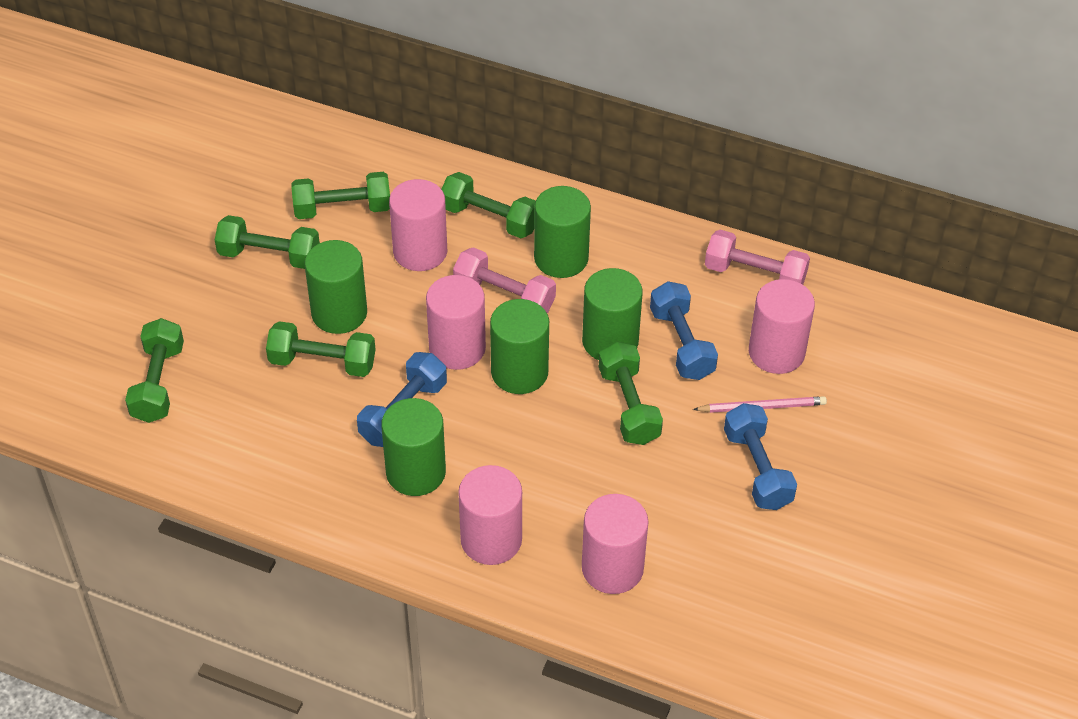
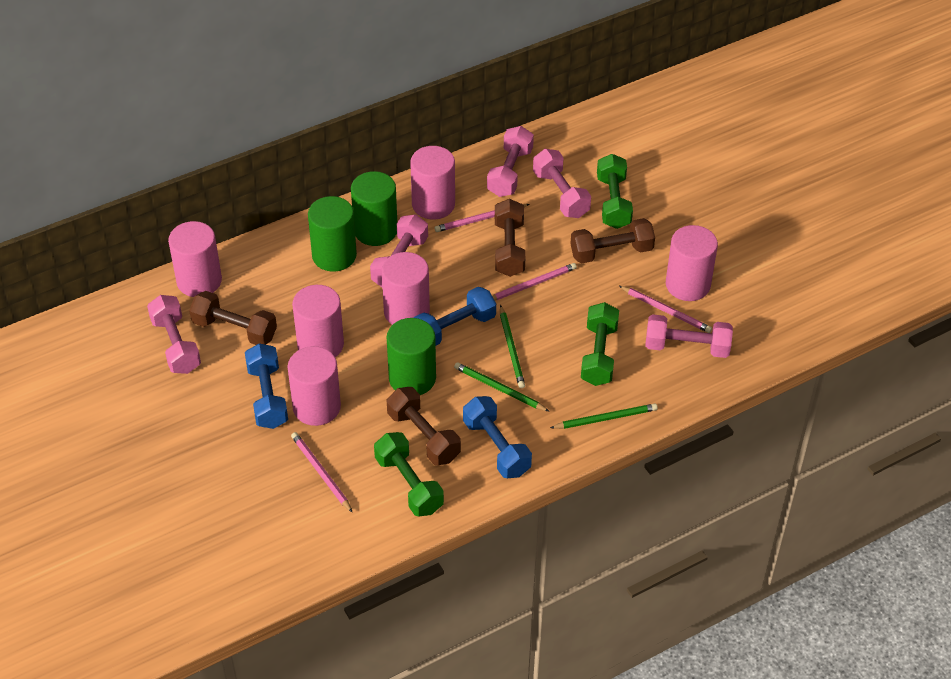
brown dumbbell: none = 0 -> [189,291,277,345] [387,387,461,465] [495,199,525,277] [570,218,655,263] = 4
green cylinder: [305,240,367,334] [381,398,446,496] [490,299,549,394] [534,186,591,278] [582,268,643,360] = 5 -> [308,196,357,272] [351,171,397,246] [387,318,436,395] = 3
green dumbbell: [125,318,184,423] [215,215,320,269] [266,321,376,377] [291,172,390,219] [441,172,536,238] [599,341,663,445] = 6 -> [374,432,444,516] [581,302,619,386] [597,154,633,229] = 3
green pencil: none = 0 -> [454,362,550,412] [500,305,525,388] [550,404,658,429] = 3
pink cylinder: [389,179,447,271] [426,275,486,370] [458,465,522,565] [582,494,648,594] [749,279,815,374] = 5 -> [168,221,222,297] [288,346,341,426] [292,285,344,357] [382,252,430,325] [410,146,455,220] [666,225,718,301] = 6
pink dumbbell: [453,247,556,313] [705,230,810,285] = 2 -> [147,295,201,374] [370,214,428,287] [487,126,534,197] [533,149,591,218] [645,314,733,358] = 5
pink pencil: [693,396,827,413] = 1 -> [291,432,353,513] [434,204,529,232] [492,263,577,301] [619,286,712,333] = 4

